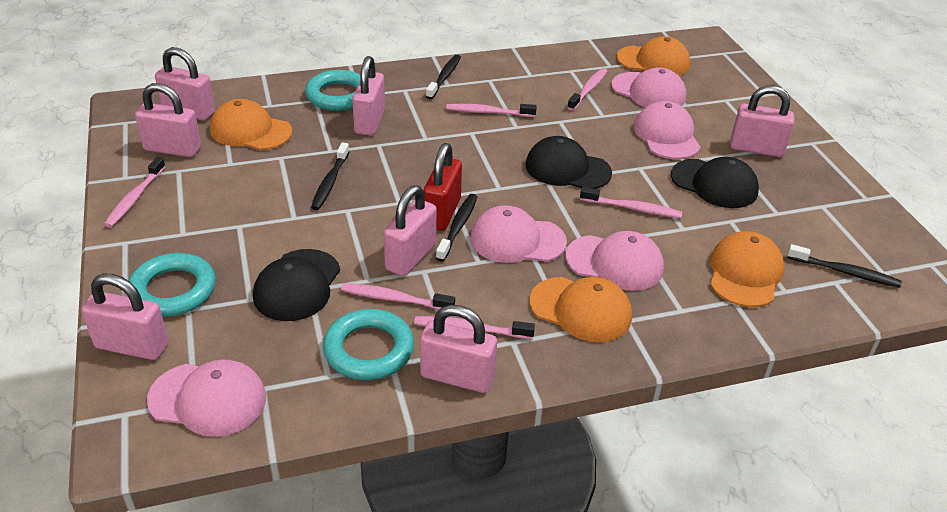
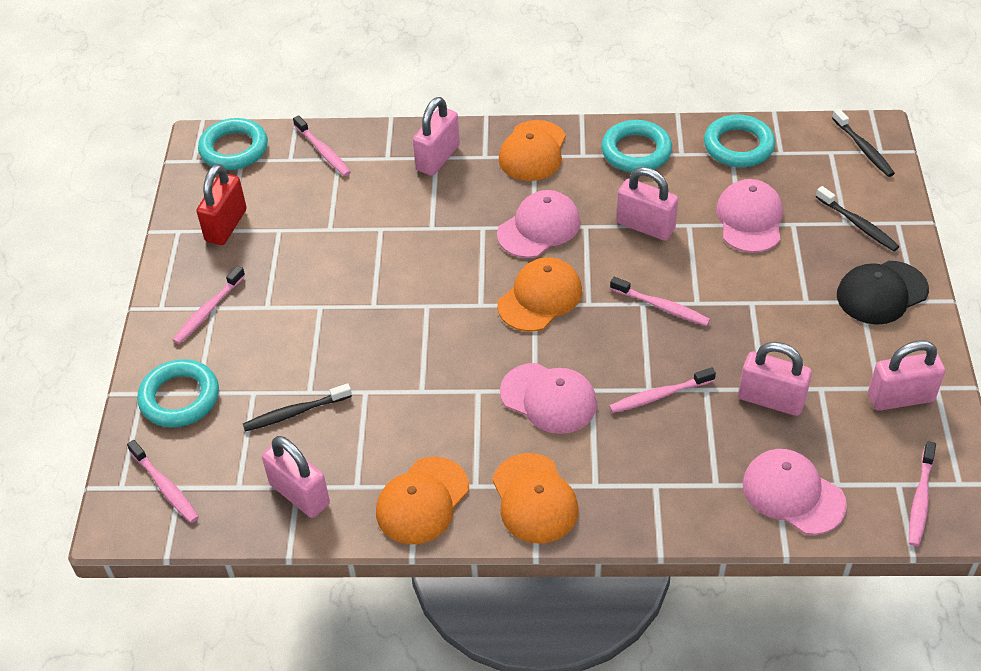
black cap: [253,249,340,321] [525,136,612,189] [671,157,759,208] = 3 -> [837,261,929,325] = 1
black toothbrush: [311,142,350,210] [426,55,461,99] [436,194,477,262] [787,244,902,288] = 4 -> [243,383,352,431] [816,186,899,251] [832,109,895,177] = 3
pink cap: [147,359,266,437] [470,205,567,263] [565,231,664,291] [611,67,686,107] [633,101,701,159] = 5 -> [497,190,581,258] [500,363,597,434] [716,179,783,253] [743,449,847,535] = 4
pink padlock: [81,274,169,360] [135,83,201,157] [155,47,215,121] [352,56,385,136] [384,185,437,276] [420,305,497,393] [730,85,794,157] = 7 -> [262,436,330,518] [413,97,460,176] [616,167,678,241] [739,342,812,416] [868,340,945,411] = 5
turquoise ring: [129,253,216,317] [305,70,361,111] [323,309,414,380] = 3 -> [137,359,219,428] [198,118,268,170] [601,120,672,172] [704,114,775,167] = 4

